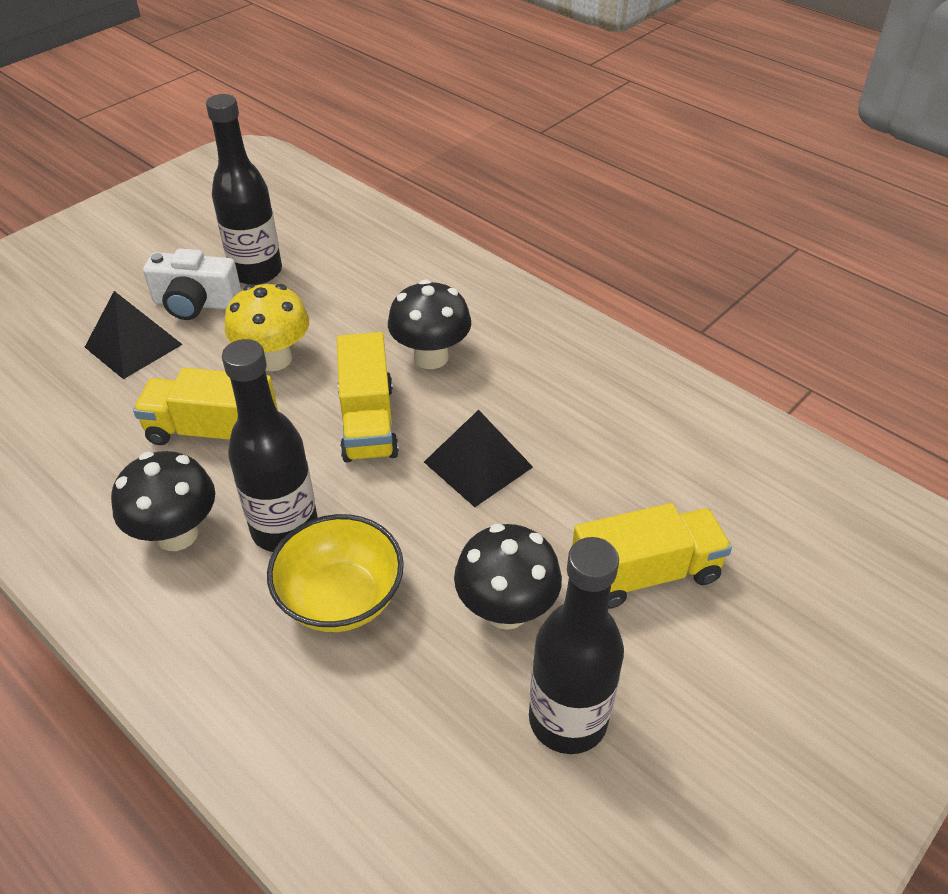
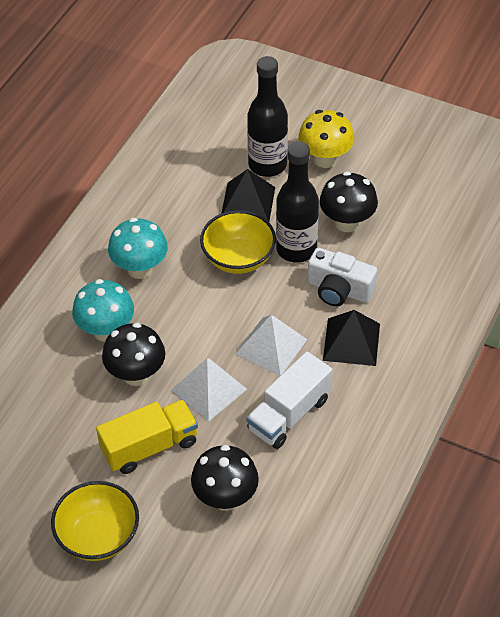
black bottle: [206,94,282,285] [222,339,318,552] [529,537,624,754] = 3 -> [247,56,288,177] [276,141,319,263] = 2
turquoise mushroom: none = 0 -> [72,279,134,342] [108,218,168,279] = 2
white pyramid: none = 0 -> [171,358,247,422] [235,315,308,376] = 2
white truck: none = 0 -> [247,351,332,449] = 1
yellow bowl: [267,514,404,632] = 1 -> [51,481,139,561] [200,210,276,274] = 2
yellow truck: [133,368,278,445] [337,332,399,462] [572,503,732,609] = 3 -> [96,399,198,474] = 1

